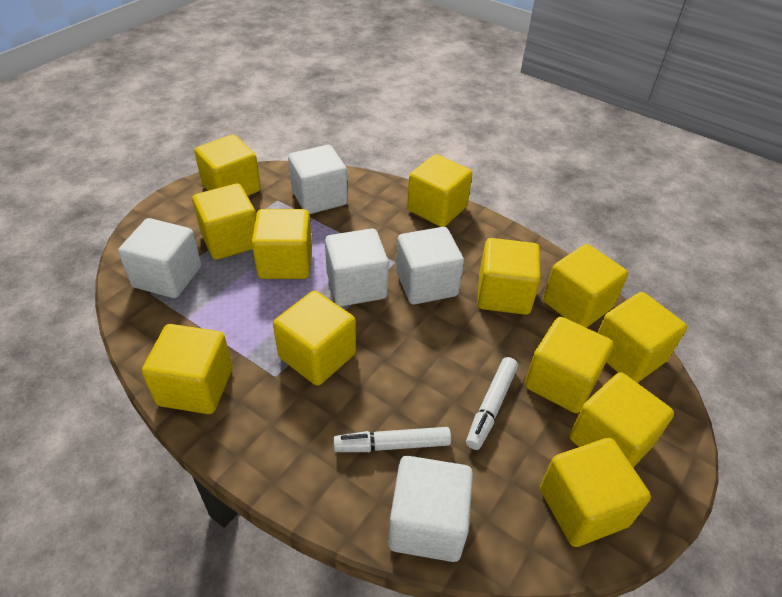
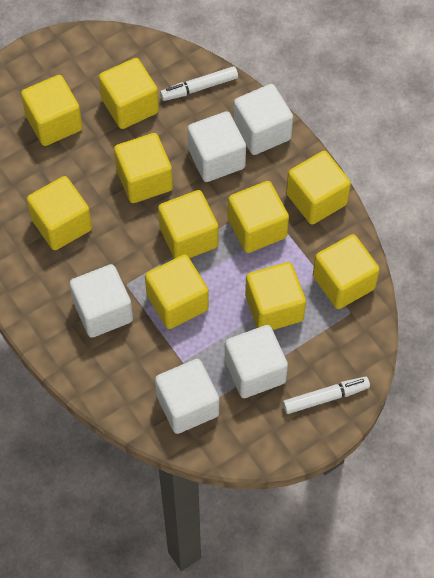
yellow cube: [142,324,233,414] [192,183,256,260] [194,134,261,196] [251,209,312,279] [273,291,356,386] [407,154,472,227] [477,238,541,315] [525,317,613,413] [540,438,651,547] [543,244,628,328] [569,372,674,467] [597,292,687,383] = 12 -> [21,75,83,146] [27,176,92,250] [99,58,159,129] [114,133,173,203] [145,254,209,329] [158,190,218,259] [228,181,289,253] [245,262,306,330] [286,151,351,225] [313,234,380,309] = 10

